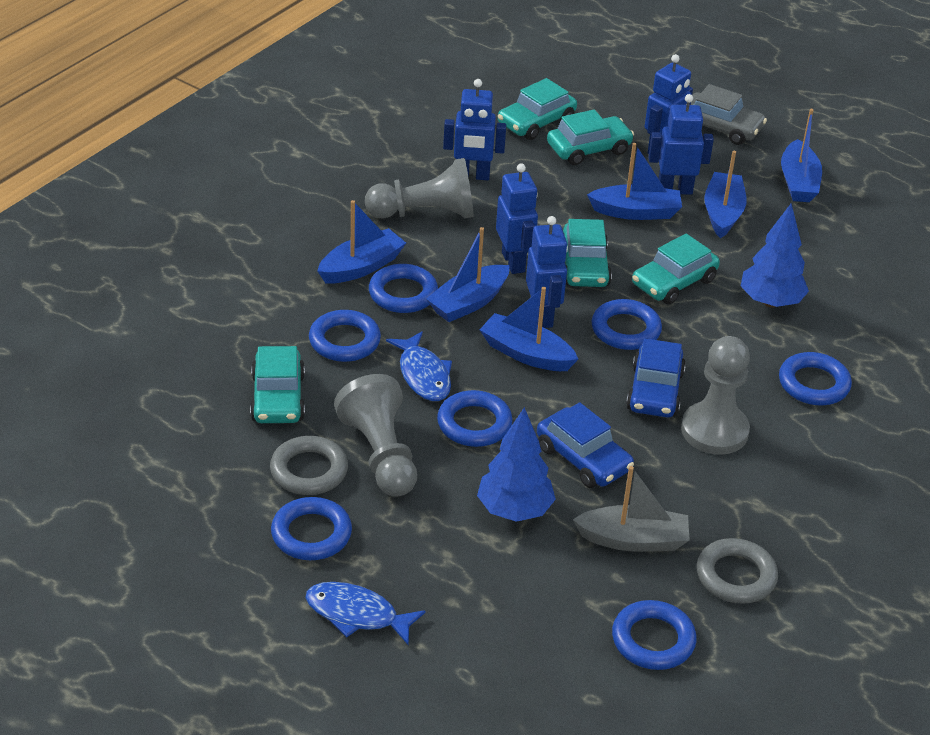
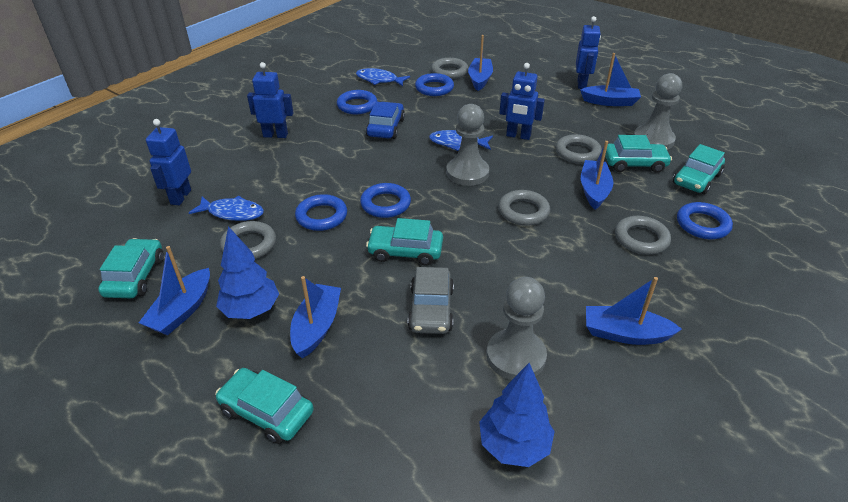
blue car: [537,402,634,488] [626,338,686,417] = 2 -> [366,102,405,139] = 1
blue fish: [305,582,425,646] [386,331,452,401] = 2 -> [189,196,264,221] [356,68,410,86] [429,130,493,151] = 3
blue ring: [271,497,352,560] [309,310,381,362] [369,264,438,313] [437,390,513,447] [591,299,662,350] [612,600,697,670] [779,352,852,405] = 7 -> [295,194,347,231] [337,90,377,114] [360,183,411,218] [415,73,454,96] [677,202,733,239] = 5
blue robot: [443,79,506,180] [496,163,538,274] [526,216,568,328] [645,54,693,154] [648,94,714,195] = 5 -> [146,119,191,205] [247,62,294,138] [499,63,545,140] [576,16,601,89] = 4
grey boat: [573,466,690,552] = 1 -> none = 0
grey ring: [270,436,348,495] [697,538,778,604] = 2 -> [220,221,276,259] [431,58,469,79] [499,190,550,226] [556,134,602,164] [615,216,671,255] = 5

